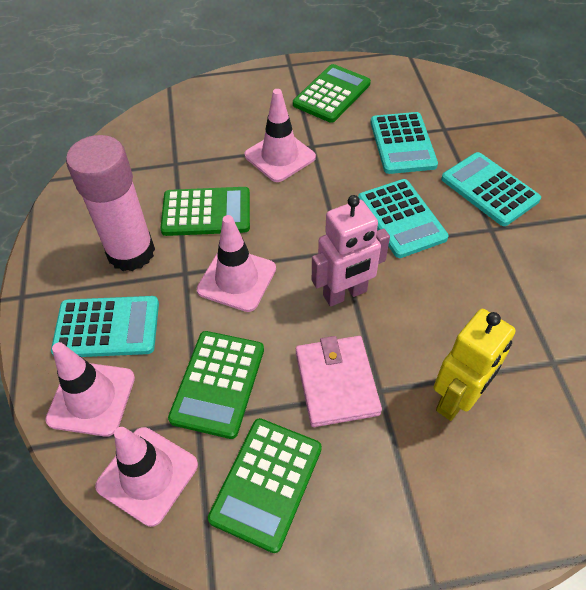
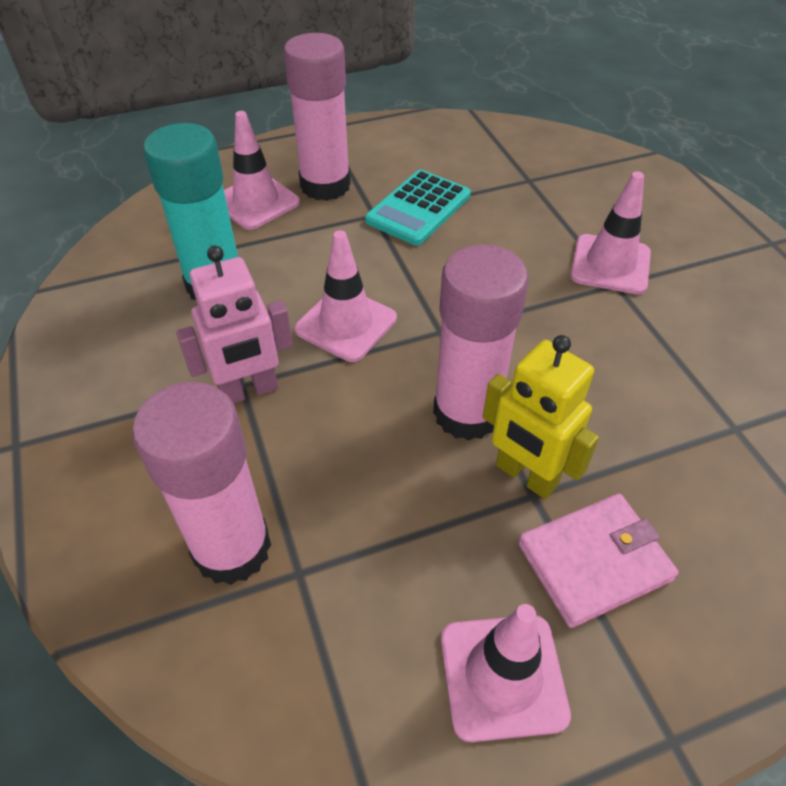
green calculator: [160,187,250,236] [168,331,264,439] [208,418,322,553] [293,64,371,123] = 4 -> none = 0
pink glue stick: [66,135,155,271] = 1 -> [132,382,271,585] [284,33,351,201] [433,244,529,441] = 3
turquoise calculator: [51,296,159,357] [358,179,449,258] [371,112,438,174] [441,152,541,226] = 4 -> [365,170,471,246] = 1
turquoise glue stick: none = 0 -> [143,123,238,300] = 1

